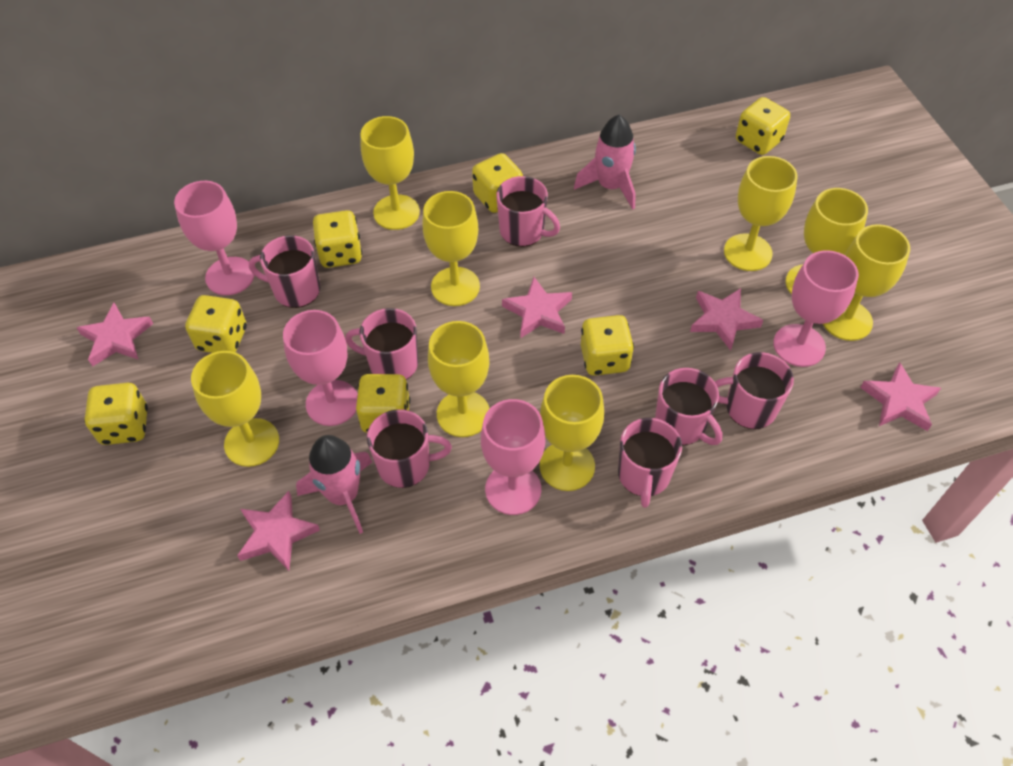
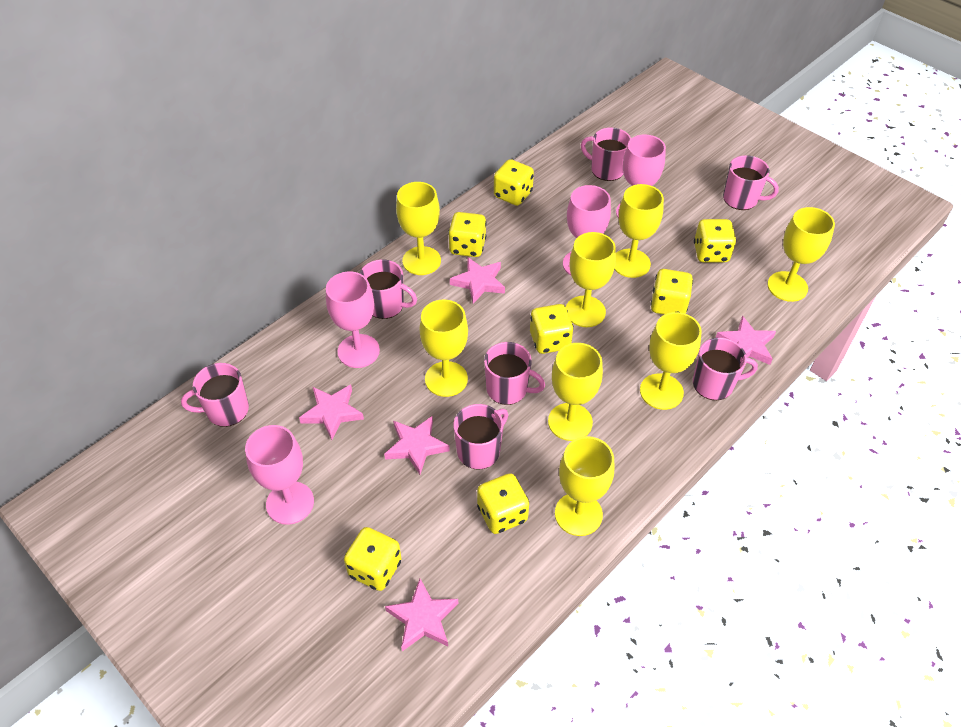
pink rocket: [296,435,372,534] [574,115,636,209] = 2 -> none = 0

